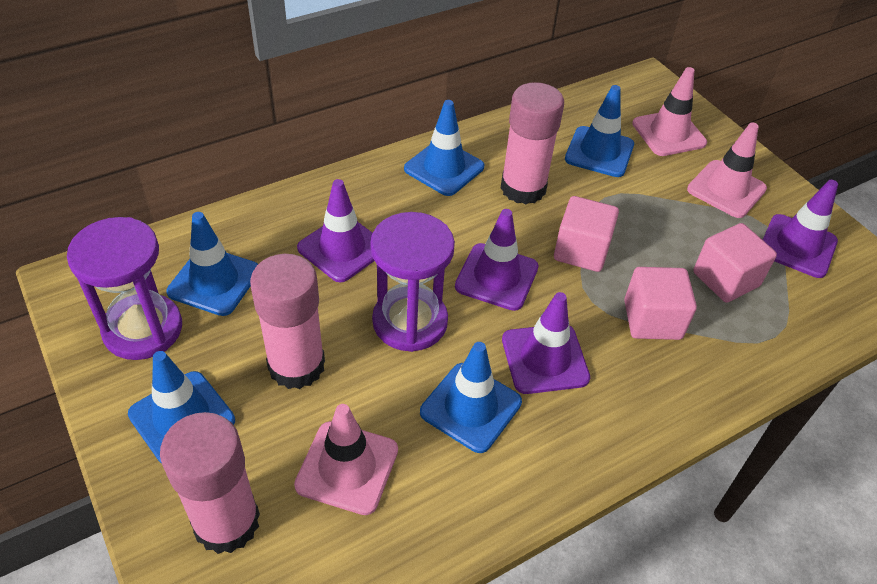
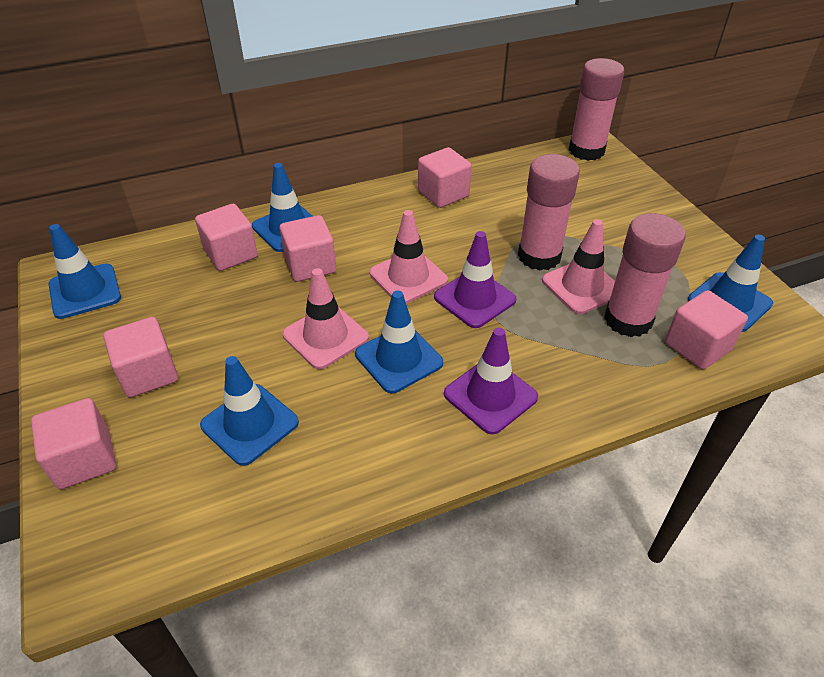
pink cube: [554,196,619,272] [624,267,697,340] [693,223,777,303] = 3 -> [31,398,116,489] [104,317,178,398] [195,204,258,271] [280,215,336,282] [418,147,472,208] [665,290,748,370] = 6
purple hourglass: [67,217,182,360] [370,212,455,352] = 2 -> none = 0
purple traffic cone: [297,179,374,282] [455,209,538,311] [502,292,590,394] [763,180,838,278] = 4 -> [434,231,517,328] [444,328,538,434] = 2

